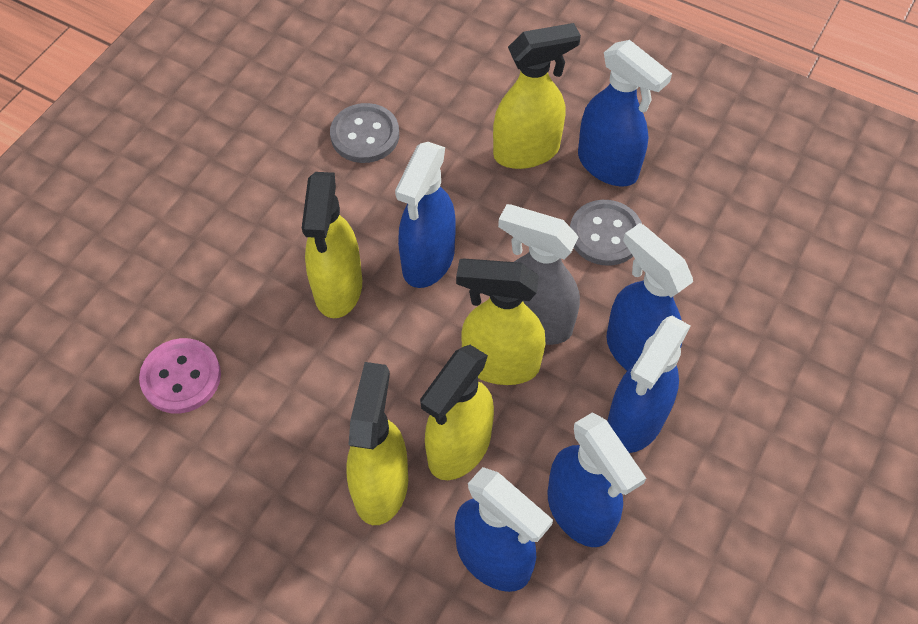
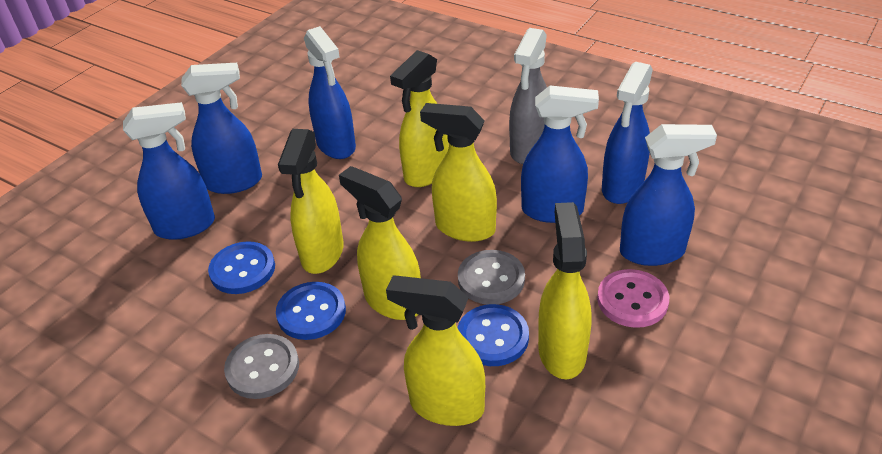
blue button: none = 0 -> [208,241,275,294] [276,282,346,340] [457,304,529,366] = 3
yellow spray bottle: [302,172,362,318] [346,362,408,525] [420,345,494,480] [456,258,545,385] [493,23,581,169] = 5 -> [278,129,344,274] [339,166,421,320] [386,275,485,426] [390,50,449,187] [420,103,497,242] [538,202,592,379] = 6

